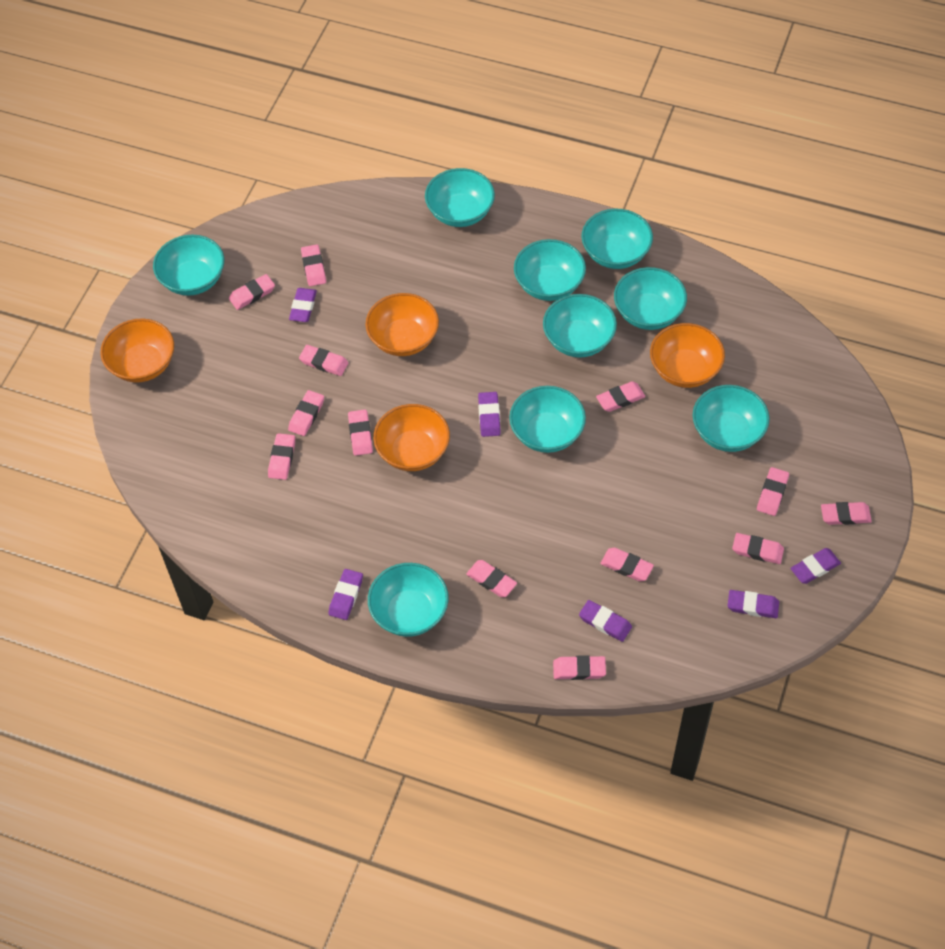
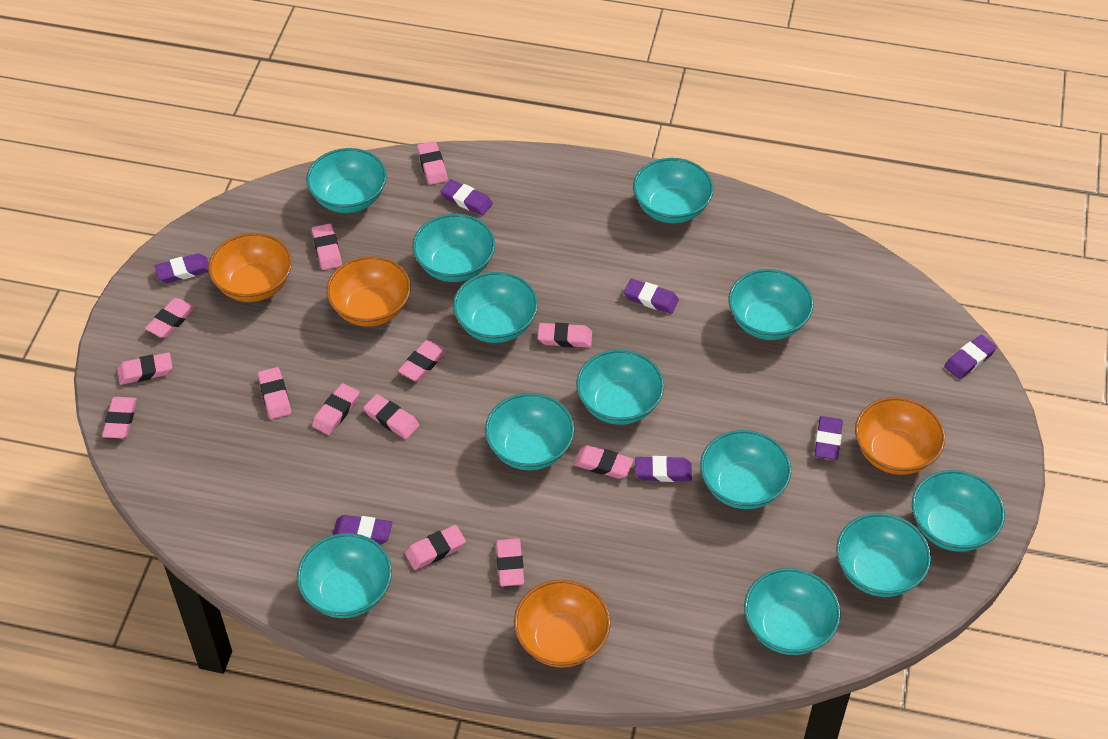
purple eraser: [289,288,317,322] [328,569,363,620] [478,392,501,437] [579,600,632,642] [728,590,779,618] [790,548,841,584] = 6 -> [155,253,209,283] [333,515,392,544] [440,179,493,216] [624,278,679,314] [635,456,692,482] [815,416,843,460] [944,335,997,379] = 7
turquoise bowl: [153,235,224,296] [368,563,449,637] [425,168,495,227] [509,386,586,453] [514,239,586,301] [543,294,617,358] [582,209,653,269] [614,267,687,330] [693,385,770,452] = 9 -> [297,533,392,618] [306,148,387,213] [413,214,495,282] [453,272,538,343] [485,393,575,471] [576,350,664,425] [633,158,714,224] [700,430,791,509] [729,269,814,340] [744,568,841,655] [836,513,931,597] [912,470,1005,552] = 12

